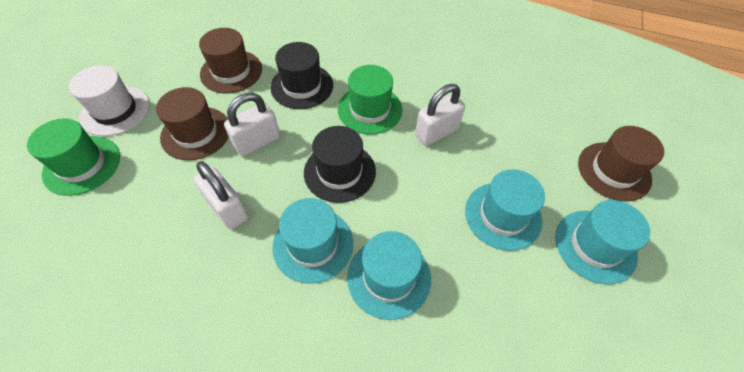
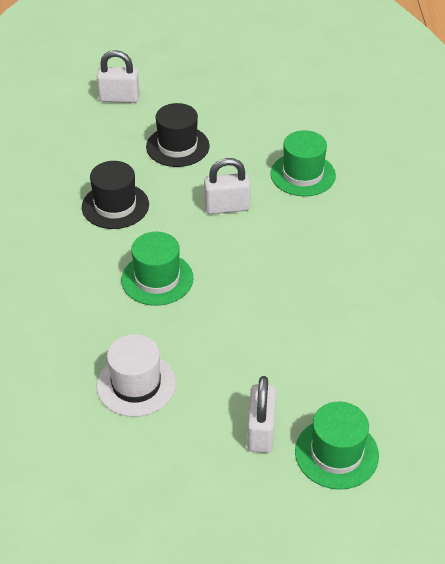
brown hat: [156,87,229,160] [199,28,262,94] [578,126,664,202] = 3 -> none = 0
green hat: [27,118,120,196] [338,65,402,134] = 2 -> [121,232,194,306] [270,130,336,196] [295,401,379,490] = 3
turquoise hat: [273,198,353,284] [347,231,431,320] [465,169,545,251] [555,200,650,284] = 4 -> none = 0

